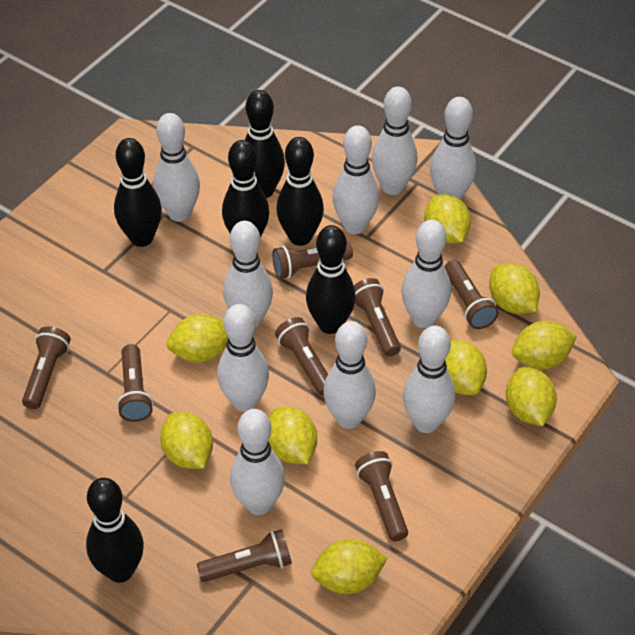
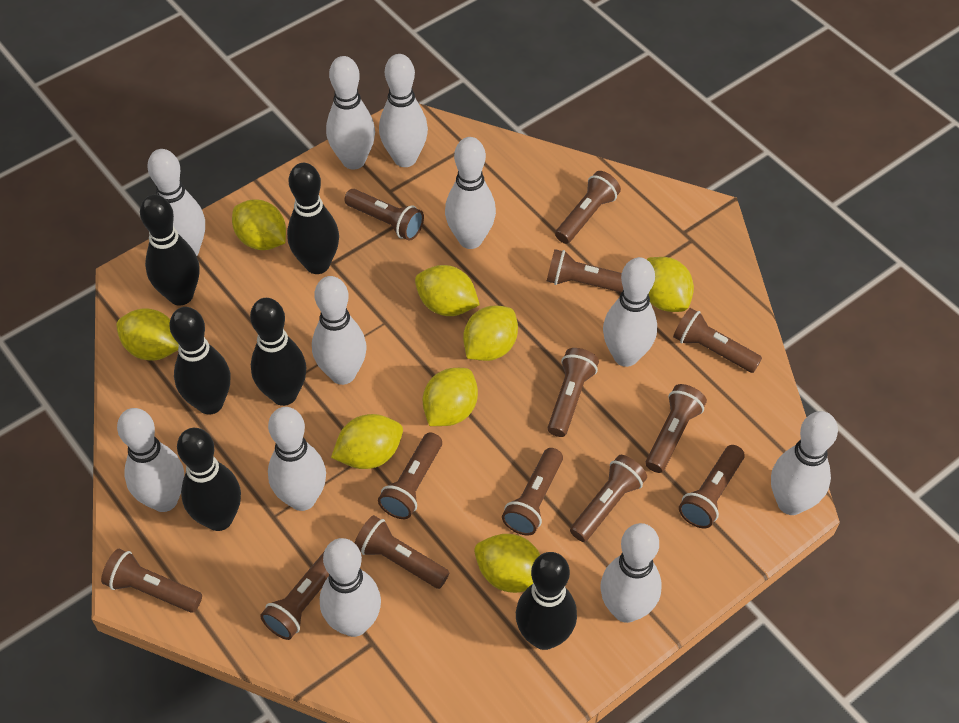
brown flashlight: [22,326,71,409] [117,344,153,422] [197,529,292,582] [272,242,353,279] [275,317,328,396] [354,278,401,357] [355,451,408,541] [445,260,499,329] = 8 -> [101,549,202,613] [260,552,329,640] [344,189,424,240] [355,515,450,589] [378,432,442,519] [502,448,563,536] [547,249,623,293] [548,348,599,437] [555,171,621,244] [570,455,647,542] [646,384,707,473] [673,308,762,373] [679,445,745,529] = 13
white bowling pin: [153,113,200,222] [217,304,269,412] [223,221,273,328] [230,409,285,515] [323,321,376,429] [332,126,379,234] [371,86,417,195] [401,220,451,328] [403,325,455,433] [430,97,476,200] = 10 -> [117,408,184,512] [147,149,205,256] [268,407,326,511] [312,276,366,385] [320,538,381,637] [326,56,375,170] [379,54,428,167] [445,137,496,249] [600,523,662,623] [603,257,657,367] [771,411,838,515] = 11
yellow lemon: [160,412,213,469] [166,314,228,363] [268,407,317,464] [311,539,388,594] [424,194,471,244] [445,340,487,395] [489,263,540,314] [506,367,557,426] [512,321,577,370] = 9 -> [116,308,179,361] [232,199,286,250] [331,414,403,469] [415,265,480,316] [423,368,478,426] [463,306,518,361] [474,534,540,593] [647,257,694,312] = 8

